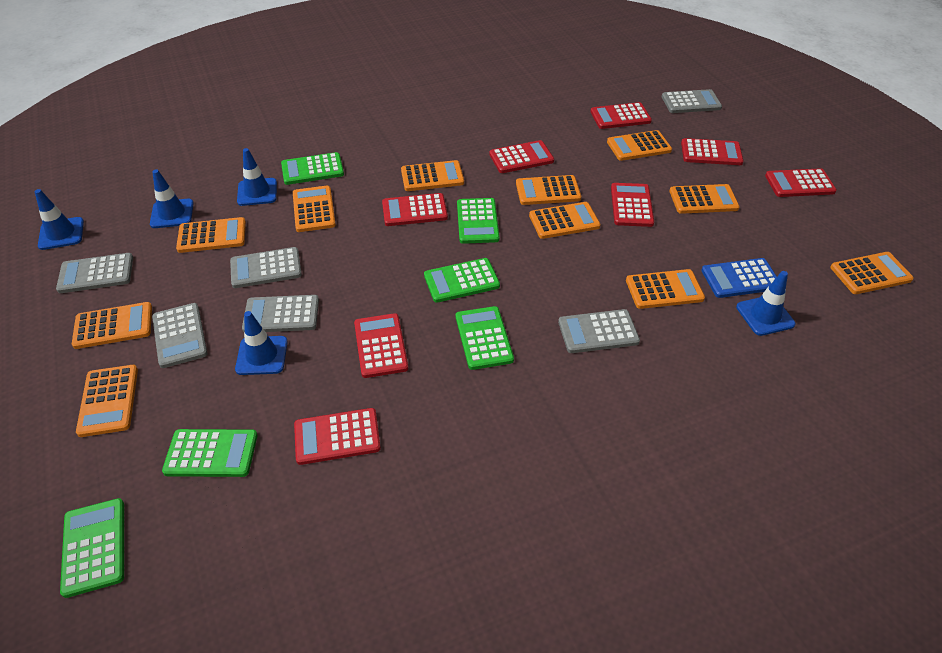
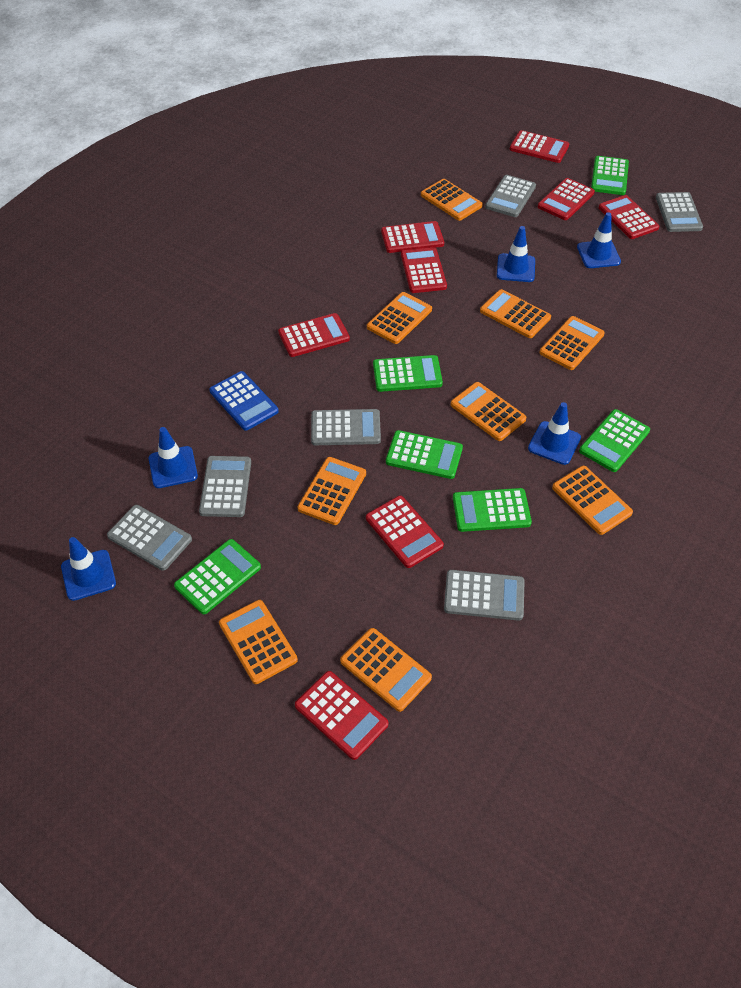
orange calculator: [72,302,152,349] [76,365,138,437] [176,217,246,253] [293,186,336,232] [401,160,464,191] [516,175,581,205] [529,202,601,239] [607,130,672,161] [626,269,705,309] [669,184,740,214] [830,252,914,294] = 11 -> [219,600,298,684] [298,457,366,525] [340,628,432,712] [367,292,432,344] [421,179,483,221] [451,382,526,441] [480,289,551,338] [539,316,605,370] [552,466,633,535] = 9

